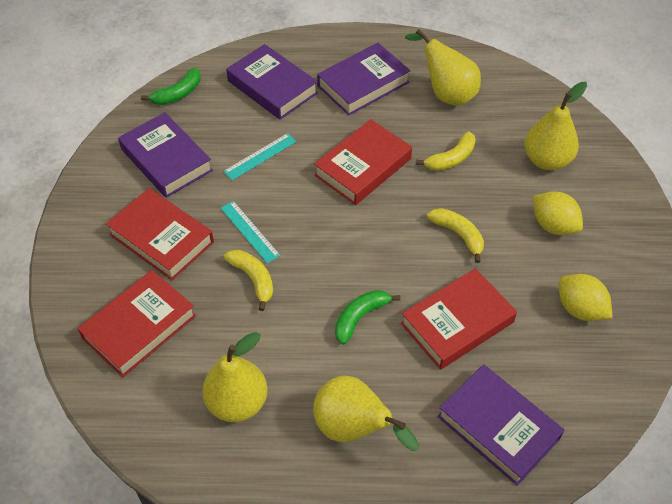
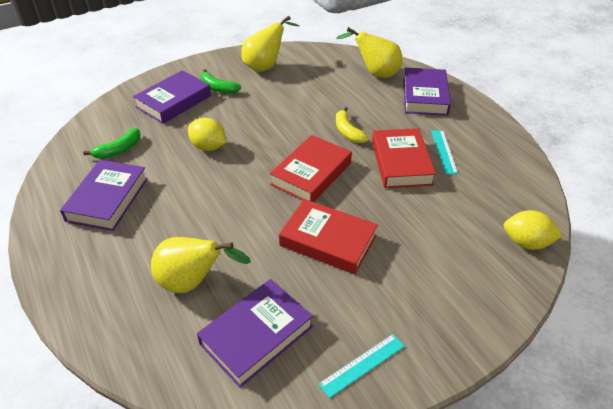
red book: [78,270,196,377] [106,188,214,280] [314,119,412,205] [401,268,517,370] = 4 -> [270,135,352,202] [279,199,378,274] [372,128,436,188] = 3
yellow banana: [223,250,273,311] [416,131,476,171] [427,208,484,263] = 3 -> [336,107,369,143] = 1
yellow pear: [202,332,268,422] [313,375,419,451] [405,29,481,106] [524,82,587,170] = 4 -> [151,237,251,293] [241,16,300,72] [336,27,402,78] = 3

